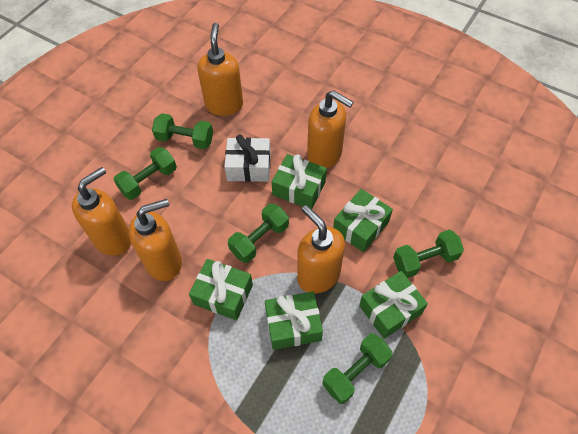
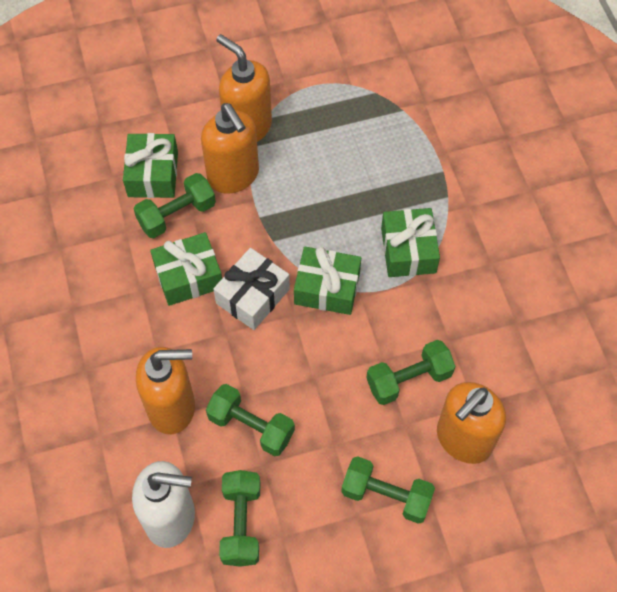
green gift: [189,259,253,321] [265,292,323,350] [272,154,327,209] [333,189,393,252] [359,271,428,339] = 5 -> [123,133,178,198] [150,232,222,306] [294,247,361,315] [381,208,440,277] = 4
orange soap dispenser: [72,167,131,256] [129,199,182,281] [197,23,243,116] [297,205,345,294] [307,90,354,168] = 5 -> [136,347,195,434] [201,103,259,194] [216,34,272,142] [437,382,506,464] = 4
white soap dispenser: none = 0 -> [132,461,195,548] = 1

